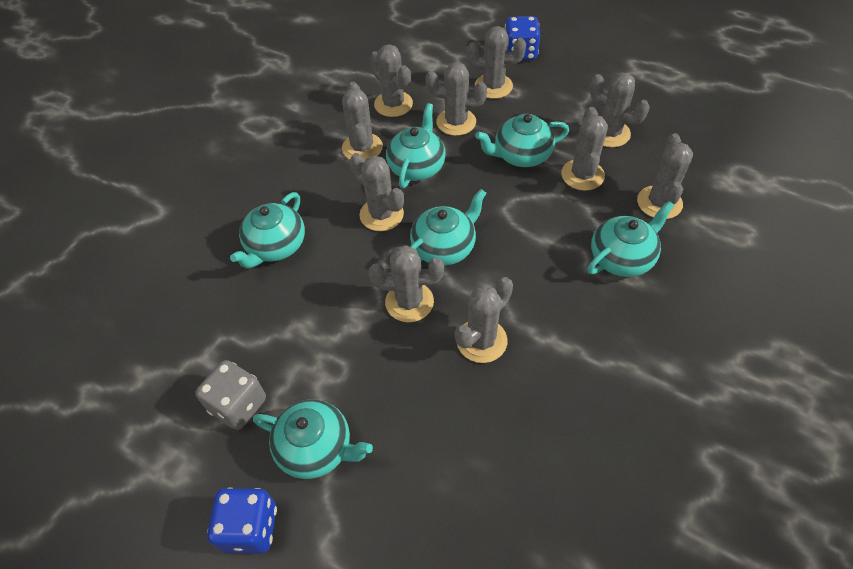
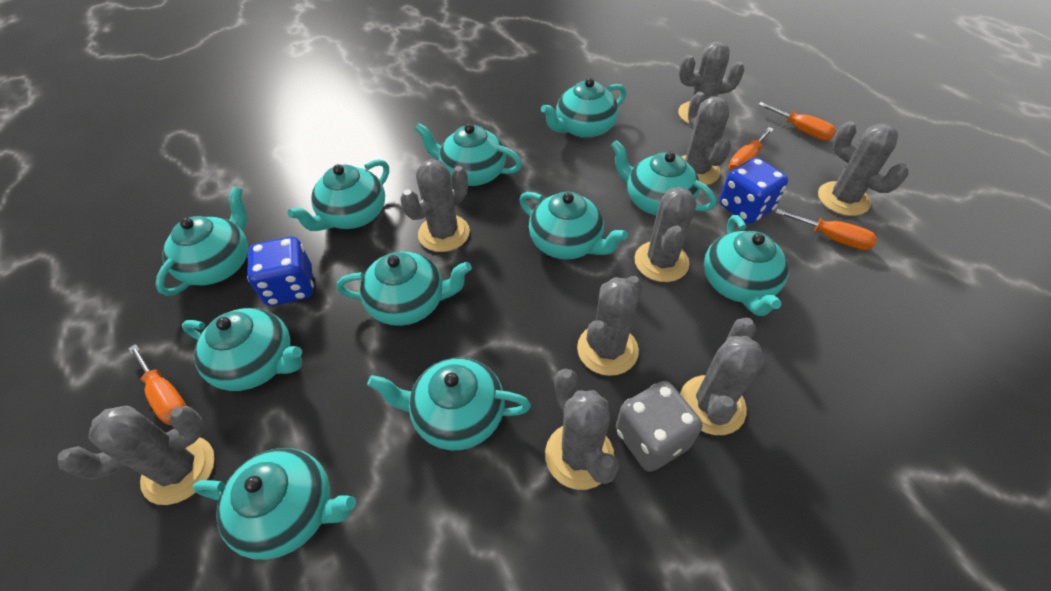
grey cactus: [342,82,383,162] [350,153,404,231] [368,245,444,322] [370,44,413,117] [425,62,487,136] [455,277,513,363] [467,26,526,99] [561,107,608,191] [589,72,650,147] [637,133,693,219] = 10 -> [58,405,215,505] [400,159,470,252] [545,369,619,490] [577,276,643,376] [634,187,696,282] [678,41,745,124] [680,318,764,435] [681,92,731,186] [818,121,909,216] = 9
orange screwdriver: none = 0 -> [128,344,187,425] [728,127,774,171] [758,102,836,140] [776,209,877,250] = 4
turquoise teapot: [230,192,305,269] [253,399,373,479] [386,103,446,188] [410,189,486,266] [475,114,569,167] [587,201,674,277] = 6 -> [155,187,248,296] [182,308,302,391] [192,448,356,560] [288,159,389,231] [337,251,472,326] [367,358,531,450] [415,123,522,186] [519,192,628,259] [541,78,626,138] [611,140,716,215] [704,215,789,316] = 11

